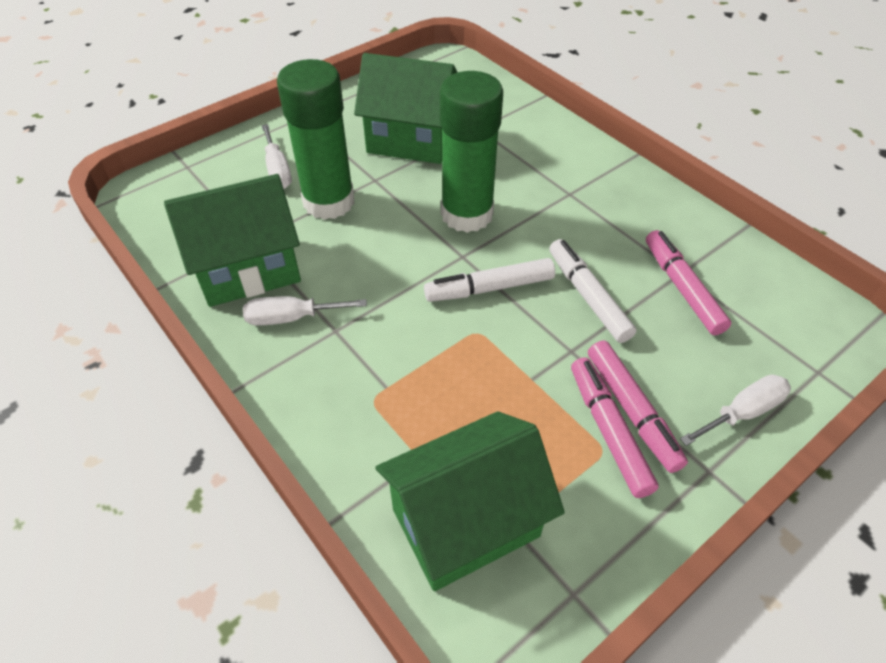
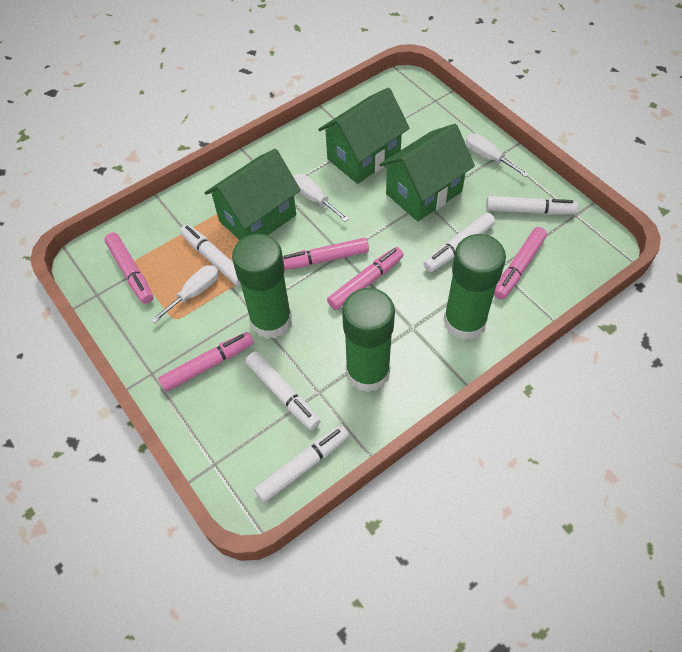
green glue stick: [277,59,355,220] [440,71,503,233] = 2 -> [232,234,292,339] [342,288,395,392] [443,234,506,340] = 3
pink marker: [571,357,659,498] [588,340,688,473] [646,230,731,335] = 3 -> [104,233,153,304] [158,332,254,392] [283,238,369,270] [327,247,404,310] [494,227,547,300] = 5
white marker: [424,258,555,302] [549,239,637,343] = 2 -> [180,224,241,286] [245,352,321,430] [254,425,349,503] [424,213,495,272] [486,196,578,215] = 5

